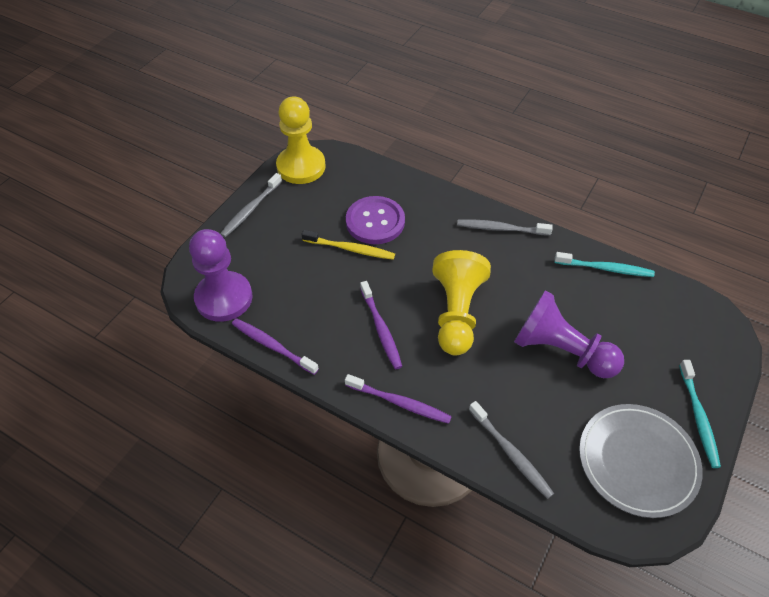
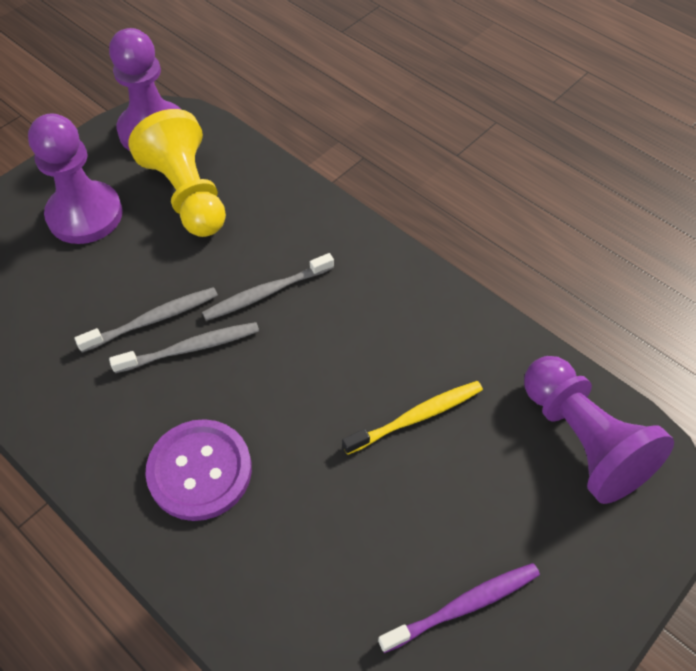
grey plate: [579,404,703,518] = 1 -> none = 0
purple pawn: [189,229,253,322] [514,290,624,378] = 2 -> [28,113,123,244] [109,28,182,151] [524,356,674,504] = 3
purple toothbrush: [232,318,319,375] [345,374,452,424] [360,281,402,369] = 3 -> [378,563,540,653] = 1
turquoise toothbrush: [555,252,655,277] [679,360,721,468] = 2 -> none = 0
yellow pawn: [276,97,325,184] [432,250,491,355] = 2 -> [128,109,226,237] = 1

